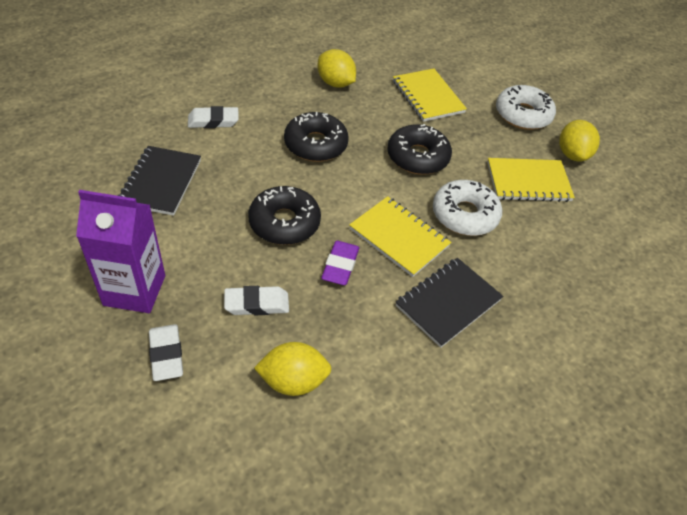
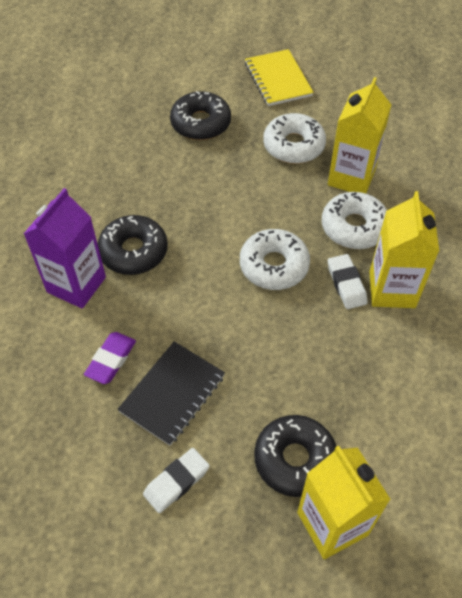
black notebook: [117,146,201,216] [396,258,503,348] = 2 -> [117,341,225,446] = 1
white donut: [433,180,502,236] [496,85,556,130] = 2 -> [240,229,310,290] [263,113,326,164] [322,192,387,249] = 3
white eraser: [149,324,183,381] [188,106,239,128] [224,286,289,315] = 3 -> [143,448,210,513] [328,254,368,309] = 2
yellow carton: none = 0 -> [297,446,391,559] [328,77,391,193] [369,191,439,308] = 3
yellow lemon: [254,342,332,396] [317,49,356,88] [559,120,600,161] = 3 -> none = 0
yellow notebook: [349,196,451,277] [393,69,467,122] [487,158,575,202] = 3 -> [245,49,314,106] = 1

